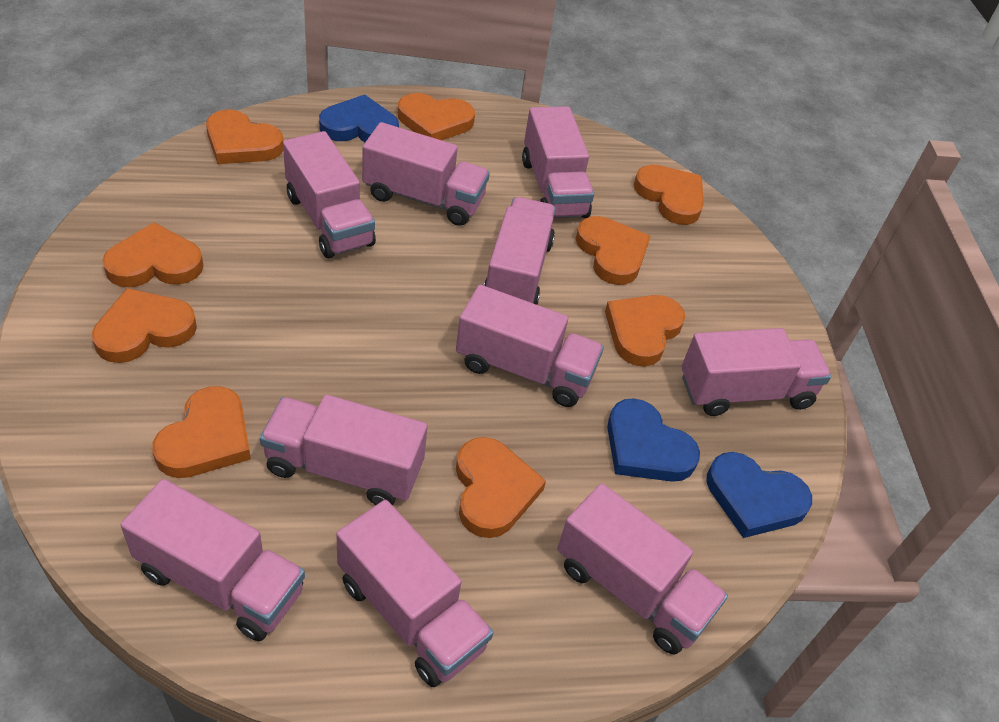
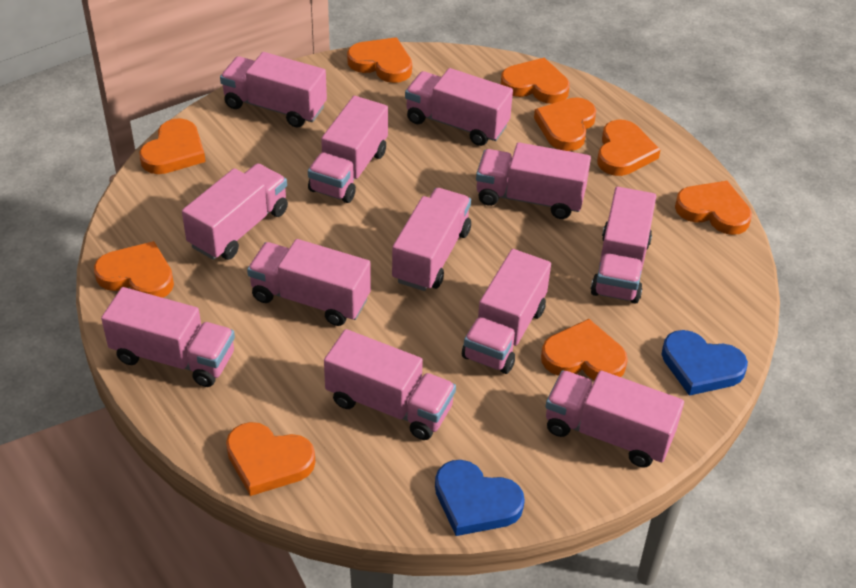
blue heart: [319,94,399,142] [607,398,700,482] [706,452,812,538] = 3 -> [435,460,525,536] [661,330,748,396] = 2
pink truck: [121,479,305,641] [260,394,428,505] [283,131,376,258] [336,500,493,687] [362,122,490,226] [456,285,604,407] [484,197,556,305] [522,106,594,218] [557,483,728,654] [682,328,831,416] = 10 -> [101,287,235,387] [182,163,288,260] [220,52,327,128] [247,239,371,326] [308,96,388,203] [324,329,456,440] [392,188,471,291] [405,68,513,146] [462,249,551,374] [476,142,591,219] [545,370,684,467] [591,187,656,304] = 12

